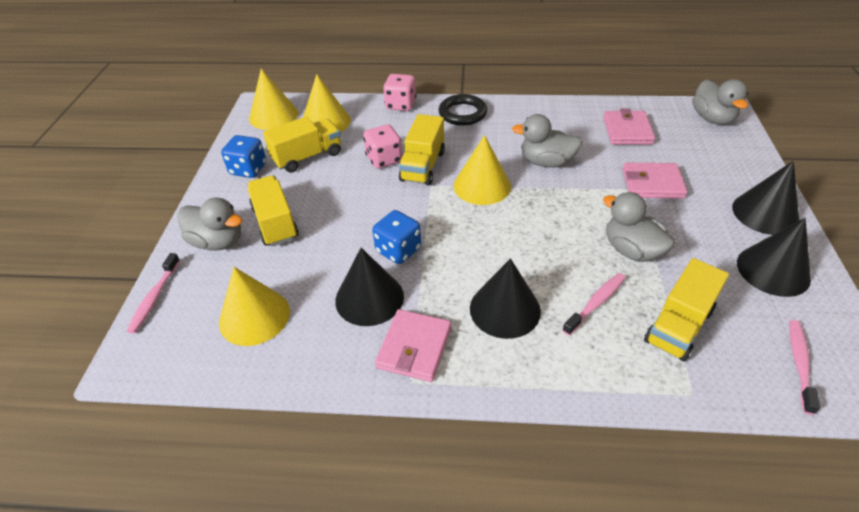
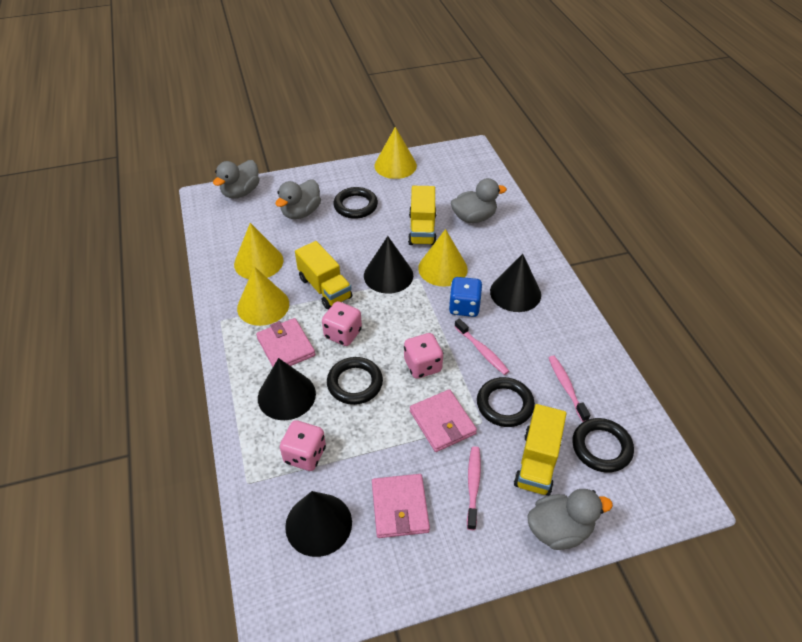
black ring: [439,94,487,126] = 1 -> [327,357,383,405] [334,187,378,219] [477,377,535,427] [572,418,634,473] = 4
blue dice: [221,135,266,178] [372,210,421,264] = 2 -> [449,277,482,317] = 1
pink dice: [363,124,402,169] [383,74,416,111] = 2 -> [280,420,326,471] [322,301,362,346] [404,333,443,379] = 3
yellow truck: [247,175,299,246] [263,117,341,173] [399,114,445,185] [644,258,729,362] = 4 -> [295,241,352,309] [408,186,437,246] [514,404,567,496] = 3

